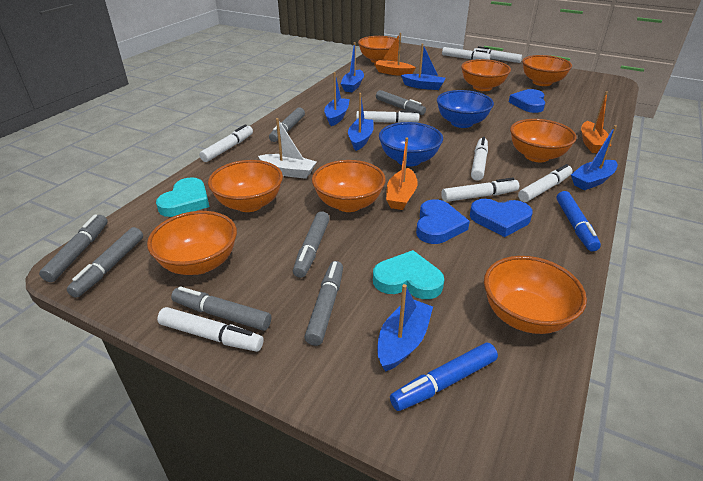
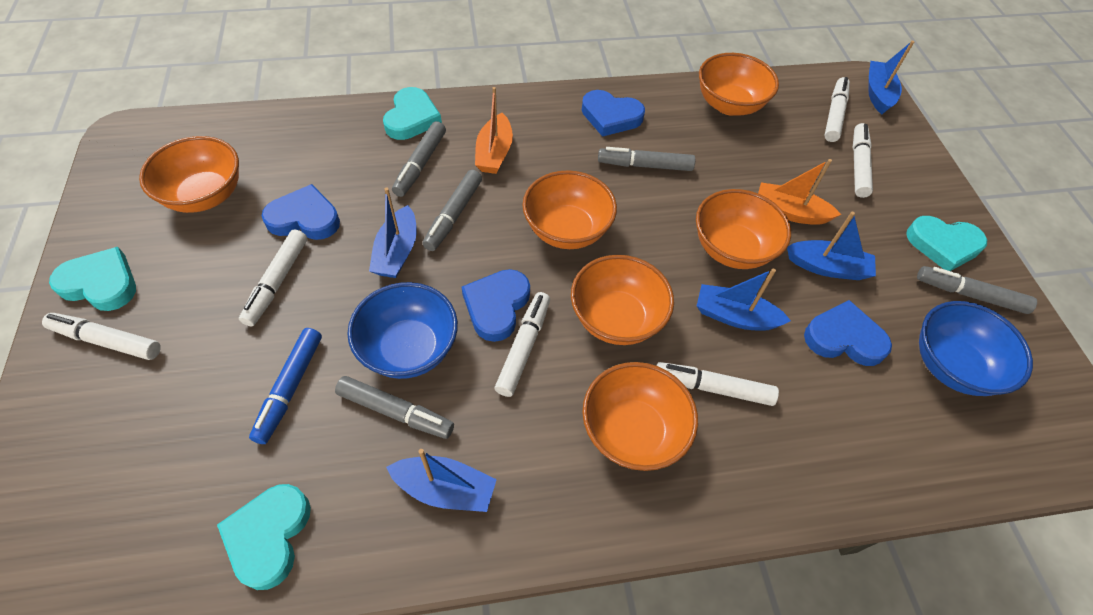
blue boat: [324,72,350,126] [341,42,364,92] [348,93,374,151] [377,284,433,372] [401,44,446,90] [571,125,618,191] = 6 -> [369,188,417,278] [386,449,497,512] [697,268,791,331] [787,212,876,280] [868,41,914,114] = 5
blue heart: [416,199,470,244] [470,199,533,237] [509,89,545,113] = 3 -> [262,184,340,240] [462,269,530,342] [582,90,645,137] [804,300,892,366] = 4
blue marker: [390,343,498,411] [556,191,601,252] = 2 -> [249,328,322,444] = 1
grey marker: [39,214,108,282] [67,227,143,298] [171,286,271,331] [269,107,305,142] [293,211,330,278] [305,261,343,346] [376,90,426,115] = 7 -> [335,376,454,439] [392,121,446,197] [423,170,482,251] [598,147,695,171] [917,266,1037,314] = 5
orange boat: [374,33,416,76] [386,138,418,210] [581,91,611,153] = 3 -> [475,87,513,174] [758,159,841,225] = 2
orange bowl: [147,211,237,275] [208,160,283,212] [312,160,386,212] [358,36,399,63] [461,59,511,91] [484,256,587,334] [510,119,577,162] [522,55,572,86] = 8 -> [139,136,239,213] [522,170,617,249] [571,255,674,345] [582,362,698,471] [696,189,791,269] [699,53,779,116] = 6
turquoise heart: [156,177,210,217] [373,250,444,299] = 2 -> [49,247,136,311] [217,484,311,590] [383,87,442,140] [906,216,987,271] = 4
white boat: [258,118,316,179] = 1 -> none = 0
white marker: [157,307,264,352] [199,124,253,162] [356,110,419,123] [441,178,519,202] [442,47,491,60] [471,137,488,181] [474,46,522,63] [518,164,573,202] = 8 -> [42,313,161,360] [239,229,307,326] [495,292,550,397] [657,362,779,406] [824,77,850,142] [852,123,873,198] = 6

